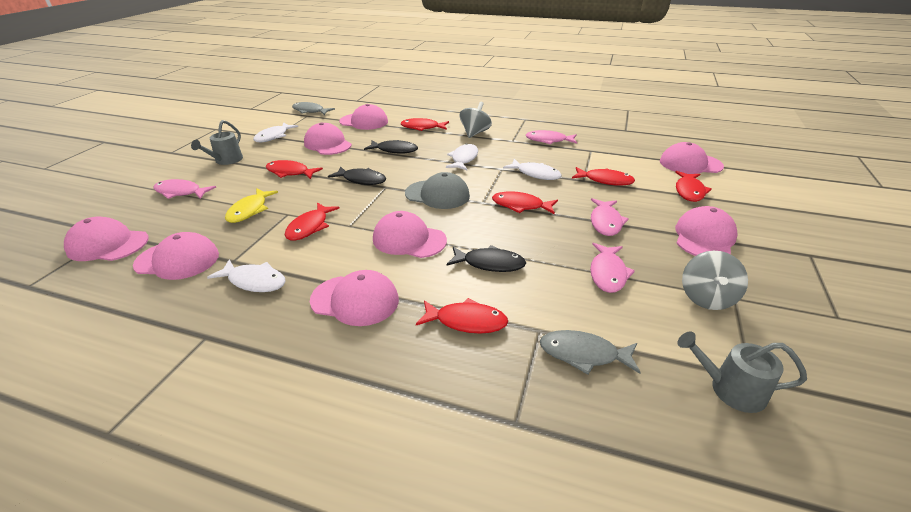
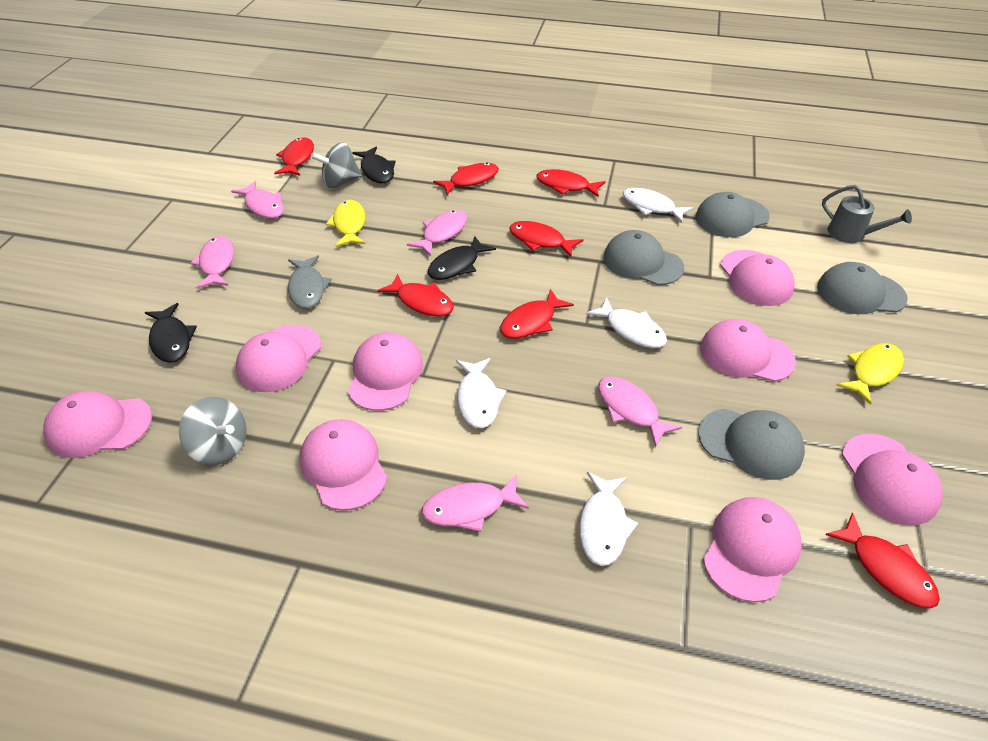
grey cap: [405,172,470,209] = 1 -> [603,230,684,285] [696,192,770,237] [698,409,805,480] [817,262,908,314] = 4
grey fish: [292,102,335,115] [540,330,641,375] = 2 -> [288,255,332,309] = 1
grey watering can: [191,120,243,165] [677,331,807,413] = 2 -> [822,185,912,243] = 1
pink fish: [154,179,216,199] [526,130,577,145] [590,243,635,293] [591,198,629,236] = 4 -> [191,236,234,289] [231,181,284,219] [407,210,467,256] [421,475,529,532] [598,377,682,447] = 5
yellow fish: [225,188,278,223] = 1 -> [326,200,365,247] [836,343,904,405] = 2

